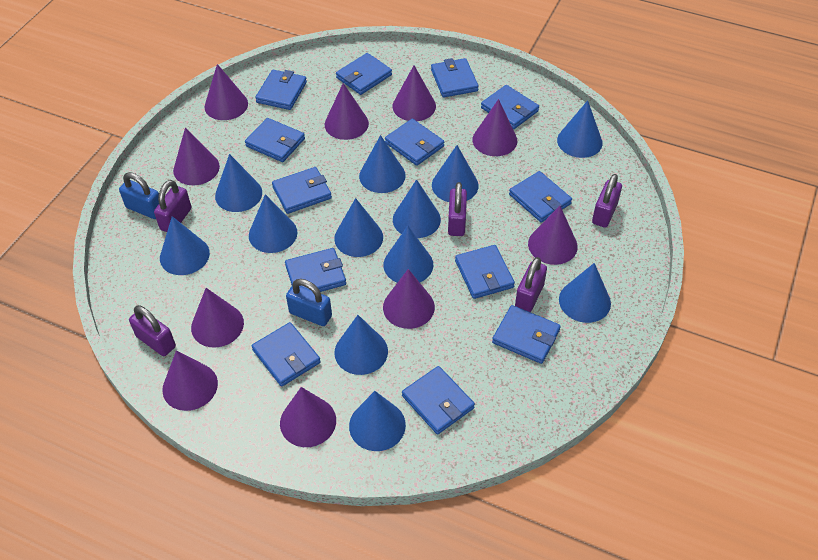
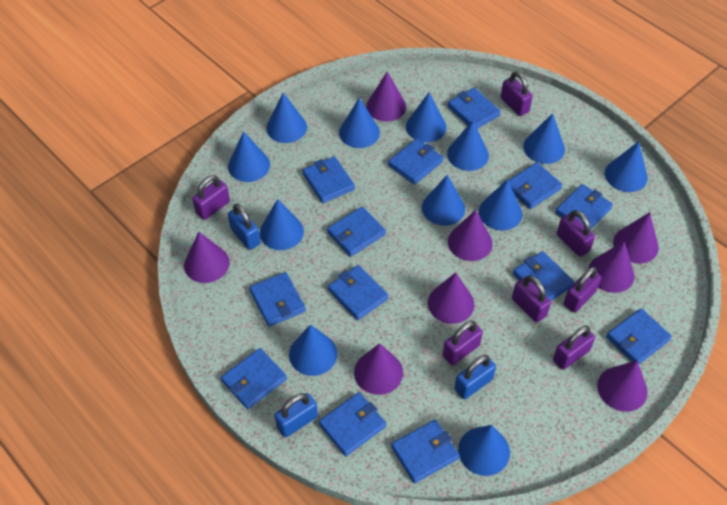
blue padlock: [119,172,159,219] [286,279,332,326] = 2 -> [228,204,261,250] [275,393,318,437] [454,355,496,399] = 3
purple cone: [162,350,218,411] [173,128,220,185] [191,288,244,348] [205,64,248,120] [280,387,336,447] [325,83,369,140] [383,269,435,329] [393,65,436,121] [472,99,517,156] [528,206,578,265] = 10 -> [184,232,230,283] [354,343,403,395] [366,71,406,122] [428,272,474,324] [448,210,493,261] [588,242,634,293] [597,361,648,412] [613,212,659,264] = 8
purple padlock: [129,305,176,356] [154,180,192,232] [448,182,467,236] [515,257,547,312] [592,174,622,228] = 5 -> [192,175,230,220] [443,321,483,365] [500,71,533,116] [512,275,551,323] [553,325,595,370] [557,210,595,257] [564,267,602,312] = 7

